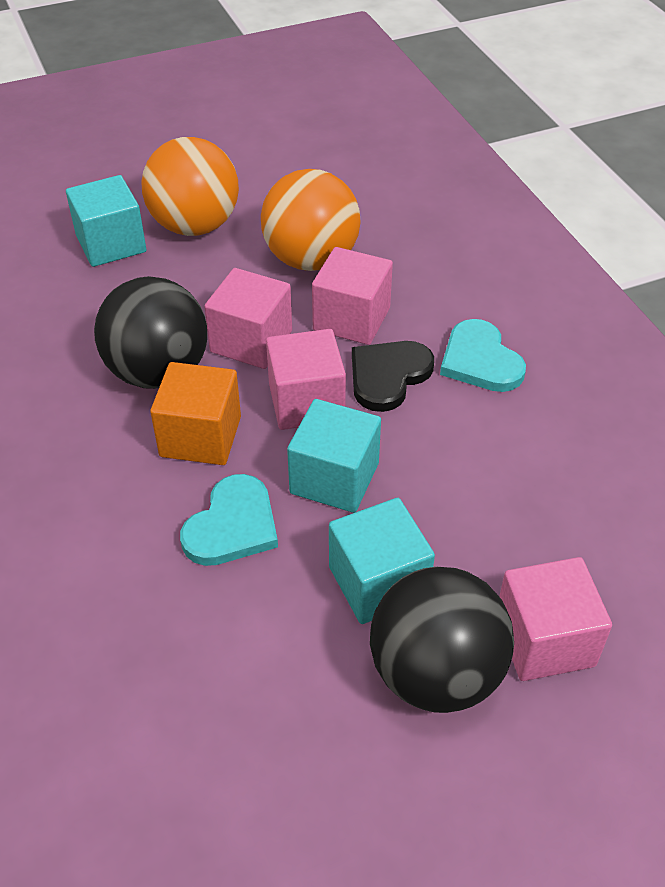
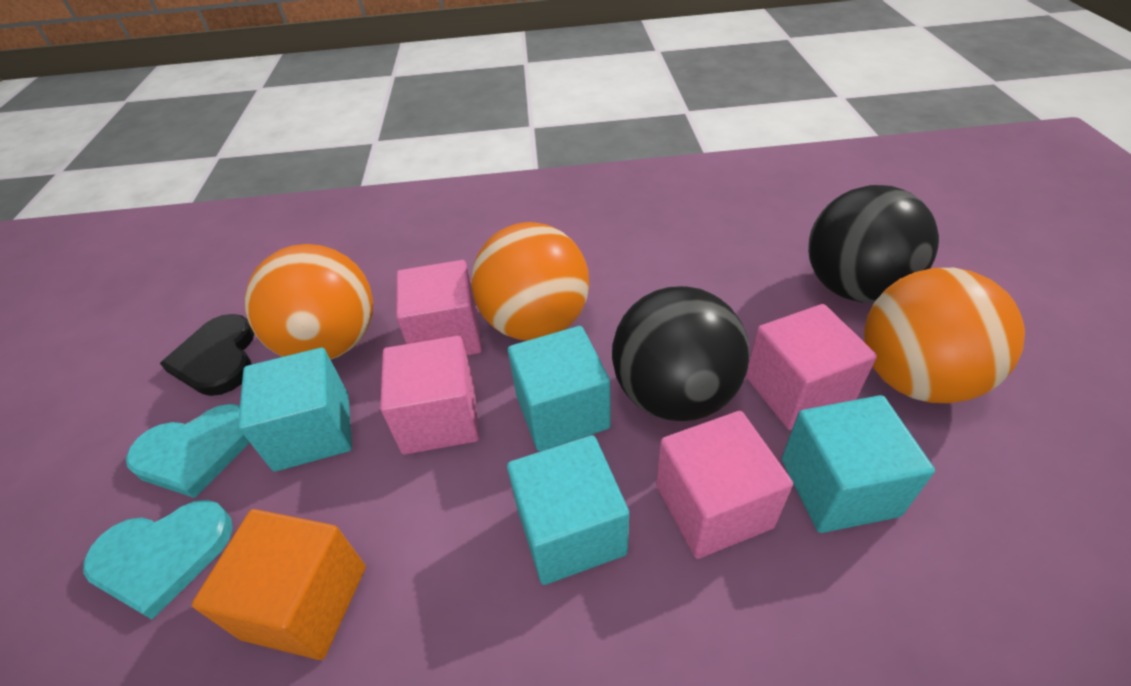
orange ball: [141,137,239,236] [261,169,361,271] = 2 -> [245,244,373,360] [471,222,589,340] [864,268,1025,403] = 3
turquoise cube: [66,175,146,267] [287,399,381,513] [329,498,435,624] = 3 -> [238,347,352,472] [507,435,629,585] [508,326,611,451] [782,395,935,533] = 4

